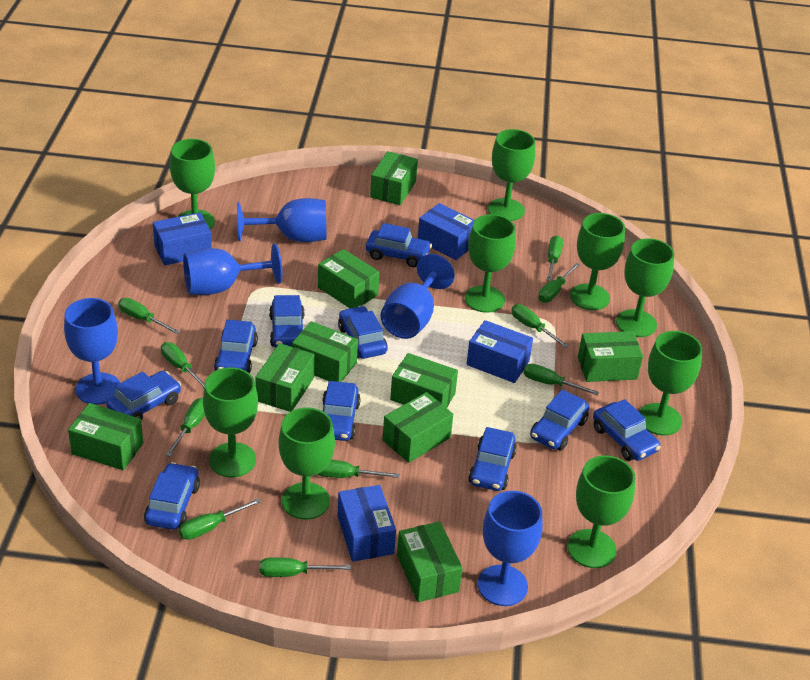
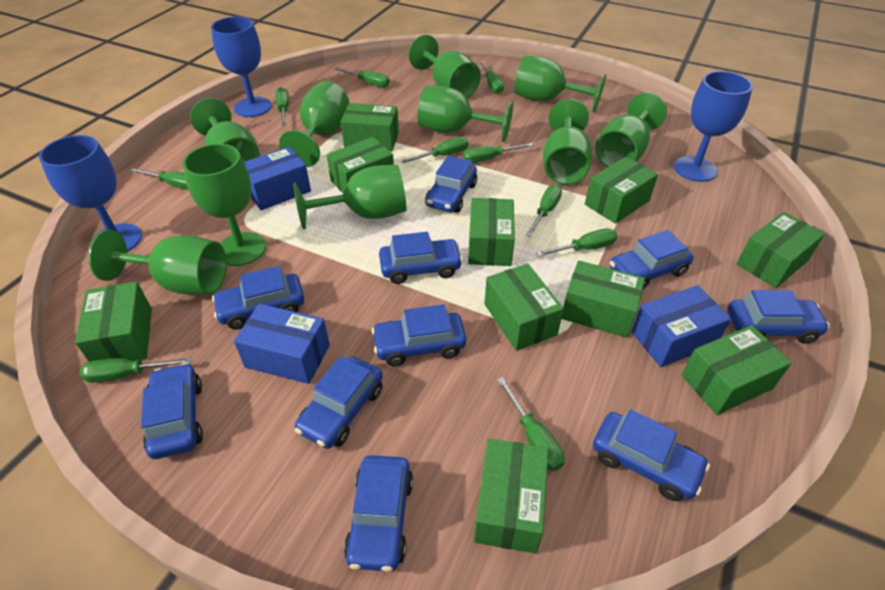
blue box: [153,212,212,265] [338,485,396,562] [418,203,475,260] [466,320,533,383] = 4 -> [234,304,330,384] [244,147,311,210] [631,285,731,367] = 3
blue goblet: [64,298,120,405] [183,243,282,295] [237,198,327,242] [380,254,455,339] [478,491,543,606] = 5 -> [39,135,142,252] [211,17,272,117] [674,71,753,182] = 3
green box: [68,403,143,470] [255,343,315,412] [292,321,358,382] [318,249,380,308] [370,151,418,205] [383,392,453,463] [390,353,458,408] [397,521,463,602] [578,331,643,382] = 9 -> [75,282,152,362] [327,137,394,193] [341,103,399,151] [468,198,515,266] [474,439,549,553] [484,263,564,351] [562,261,645,338] [585,157,658,224] [682,325,792,415] [737,212,825,288] = 10
green goblet: [170,139,215,229] [203,367,258,478] [279,408,335,520] [465,214,516,313] [488,129,535,221] [568,455,635,568] [570,213,625,310] [616,238,674,337] [639,331,702,435] = 9 -> [88,230,227,295] [182,144,266,266] [190,98,260,162] [279,81,349,167] [293,165,406,229] [409,35,481,98] [417,85,513,142] [514,56,606,112] [543,99,592,185] [595,92,667,167] = 10

